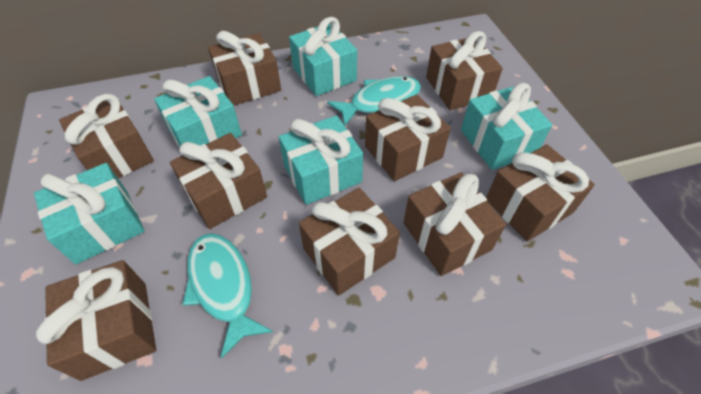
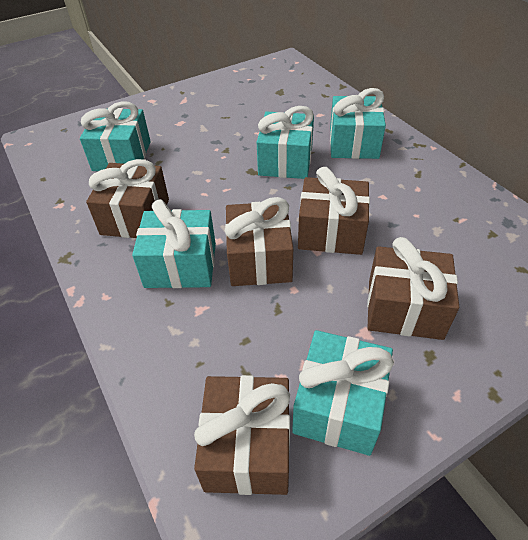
brown gift: [36,260,156,381] [59,94,154,178] [170,133,267,229] [208,31,281,106] [299,188,400,295] [365,94,451,181] [404,172,506,276] [426,31,503,110] [486,144,595,242] = 9 -> [86,159,169,238] [194,375,290,495] [225,197,293,286] [298,167,370,255] [367,237,459,340] = 5
turquoise fish: [182,233,273,359] [327,76,421,126] = 2 -> none = 0

